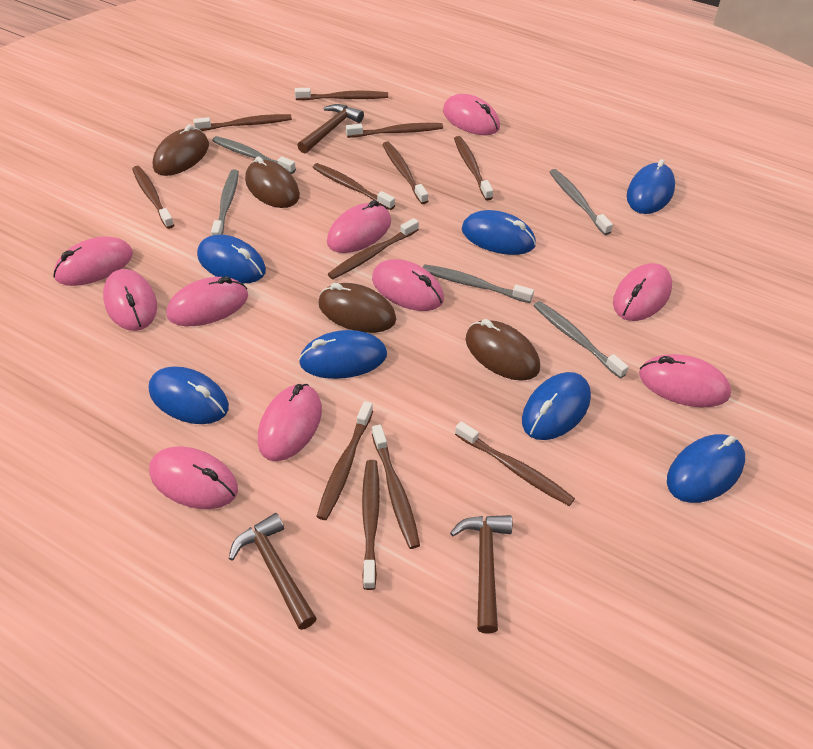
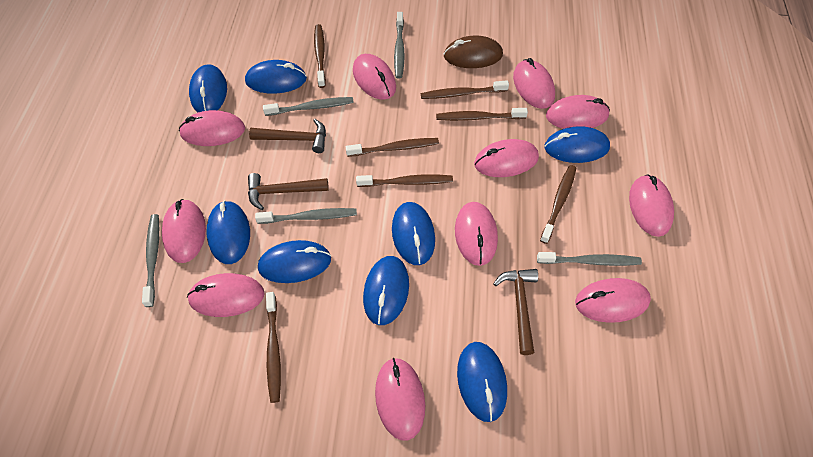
blue mouse: [149,366,229,424] [197,235,266,284] [299,330,387,379] [462,210,536,255] [522,372,591,440] [627,159,675,214] [667,434,745,503] = 7 -> [189,64,227,112] [206,200,250,264] [245,60,307,94] [258,240,331,283] [363,256,409,325] [392,202,435,265] [457,342,507,422] [544,126,610,163] = 8
brown mouse: [153,124,209,176] [245,156,300,208] [319,283,396,333] [466,319,540,381] = 4 -> [444,36,503,68] = 1
brown toothbrush: [132,166,174,229] [193,114,292,131] [295,88,388,100] [312,163,395,210] [316,401,373,520] [328,218,419,279] [346,123,443,138] [362,460,380,590] [372,424,420,549] [382,142,428,204] [454,136,493,201] [455,421,575,506] = 12 -> [266,292,281,403] [314,24,326,88] [346,138,439,157] [356,174,453,187] [421,80,509,99] [436,108,528,121] [540,165,576,244] = 7
pink mouse: [53,236,133,286] [103,269,157,331] [149,447,238,509] [167,276,248,326] [258,384,322,461] [327,200,391,253] [372,259,444,311] [443,94,500,135] [613,263,672,321] [639,354,731,407] = 10 -> [162,199,206,263] [179,110,245,146] [187,273,265,317] [353,54,396,100] [375,358,425,441] [455,202,498,266] [474,139,539,177] [513,58,555,109] [546,95,610,129] [575,278,651,323] [629,174,674,237] = 11

